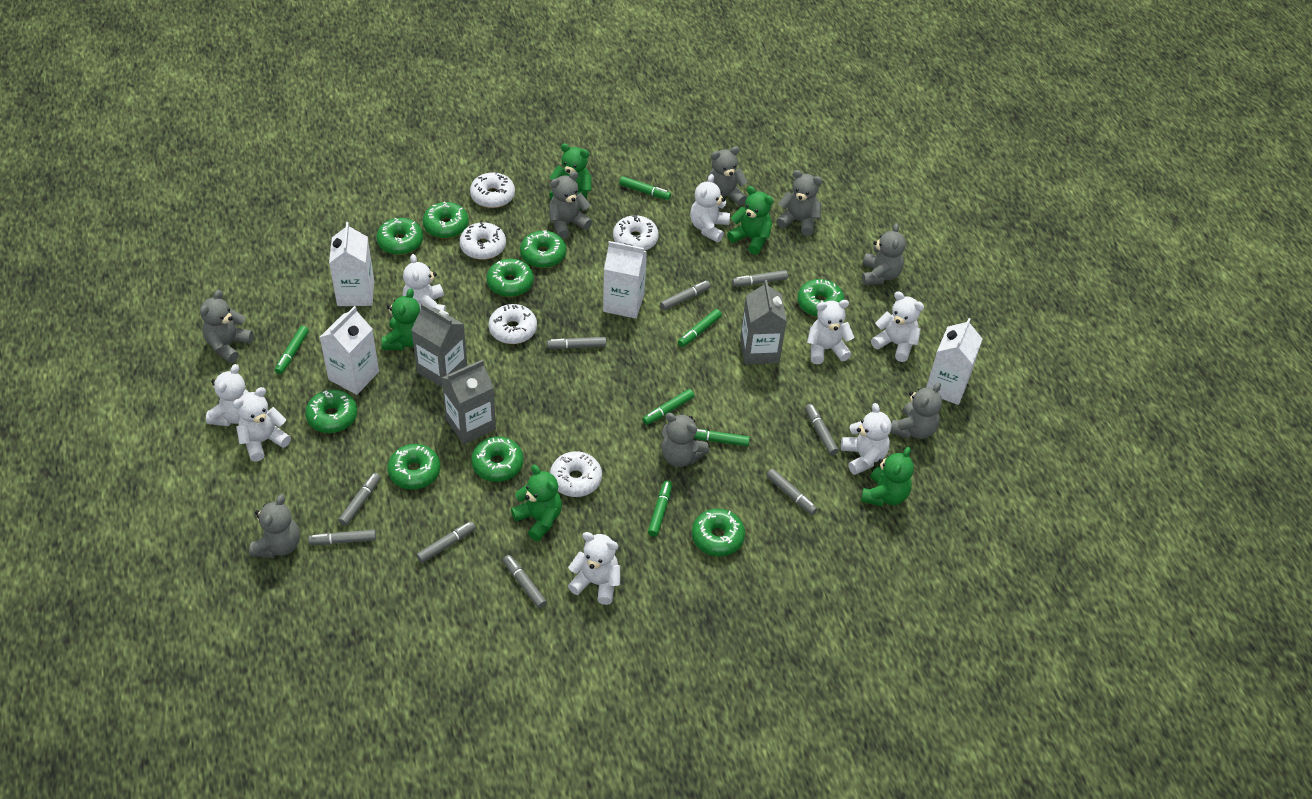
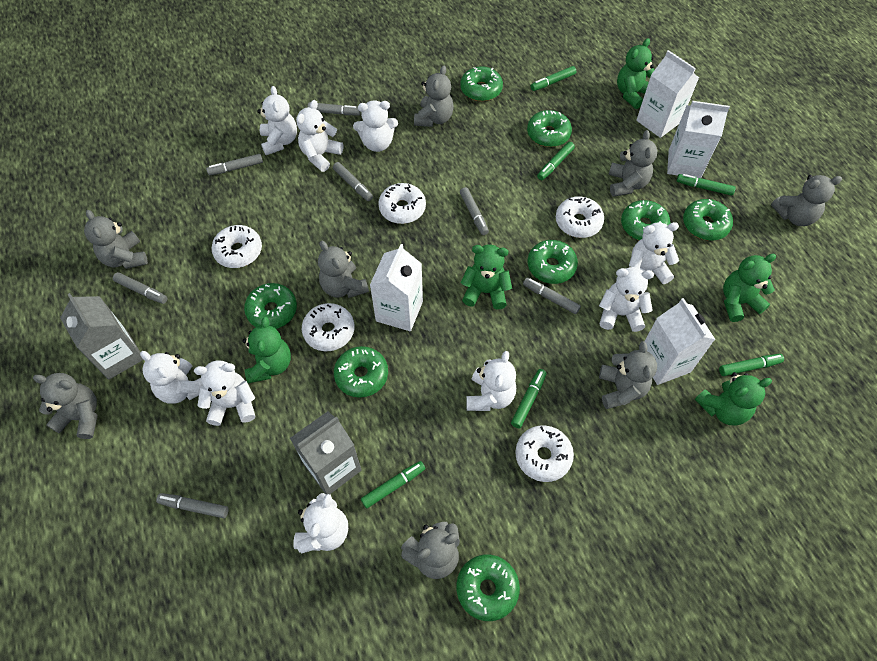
green donut: [305,389,357,433] [376,218,423,255] [387,444,440,490] [422,202,469,239] [471,437,524,482] [487,259,534,297] [520,230,566,268] [692,509,745,556] [797,279,845,317] = 9 -> [244,283,297,329] [334,346,388,398] [456,554,520,621] [460,66,503,101] [527,110,572,147] [528,240,578,284] [621,200,670,241] [683,199,733,240] = 8
grey carton: [411,303,467,387] [442,360,496,444] [740,280,787,364] = 3 -> [60,293,143,380] [290,411,361,495] = 2
grey marker: [308,530,376,545] [338,473,381,526] [416,521,476,563] [503,555,547,609] [547,337,606,349] [660,281,711,310] [732,270,788,287] [767,469,817,515] [805,404,839,455] = 9 -> [113,272,168,304] [156,493,229,518] [206,154,263,175] [308,102,360,115] [333,162,373,201] [460,187,489,235] [523,277,581,314] = 7
white teddy bear: [206,364,248,426] [233,387,291,462] [403,254,446,312] [568,532,620,605] [690,174,730,242] [807,300,855,364] [841,403,891,475] [871,291,924,362] = 8 -> [140,351,203,404] [194,361,255,426] [258,86,297,155] [293,493,348,553] [296,100,343,172] [353,100,398,152] [466,351,516,411] [599,267,654,332] [629,222,679,284] = 9

